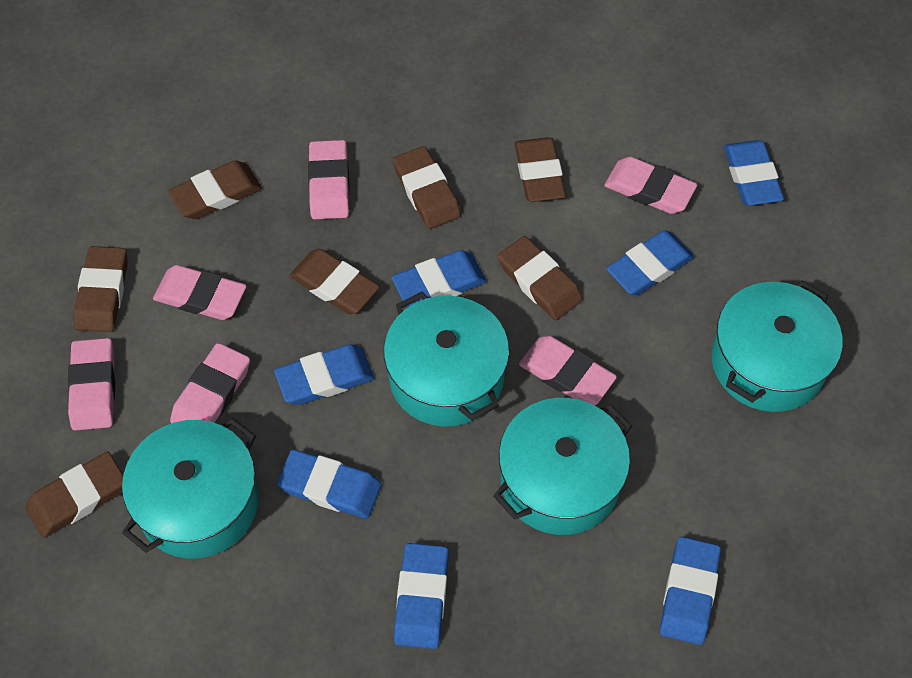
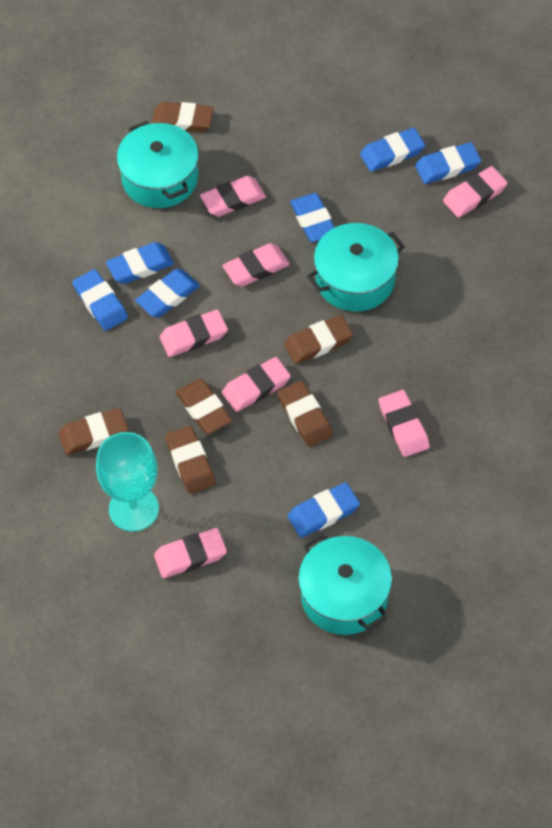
brown eraser: [26,451,123,538] [74,246,128,332] [168,160,262,219] [289,249,380,314] [393,146,461,229] [498,236,583,320] [515,137,566,202] = 7 -> [58,408,128,455] [152,102,214,132] [165,426,215,494] [176,379,232,434] [278,381,333,447] [284,315,353,364] = 6
pink eraser: [68,338,115,431] [153,265,246,320] [170,343,250,423] [308,140,350,219] [519,336,617,405] [604,157,697,214] = 6 -> [154,528,227,578] [160,309,228,357] [200,176,266,217] [222,243,290,287] [222,357,291,412] [379,390,430,457] [443,166,507,218] = 7
turquoise goblet: none = 0 -> [96,432,159,532] = 1
turquoise pot: [122,418,259,559] [384,291,509,427] [493,398,632,535] [711,280,842,412] = 4 -> [117,121,199,208] [298,533,392,635] [307,223,405,312] = 3

